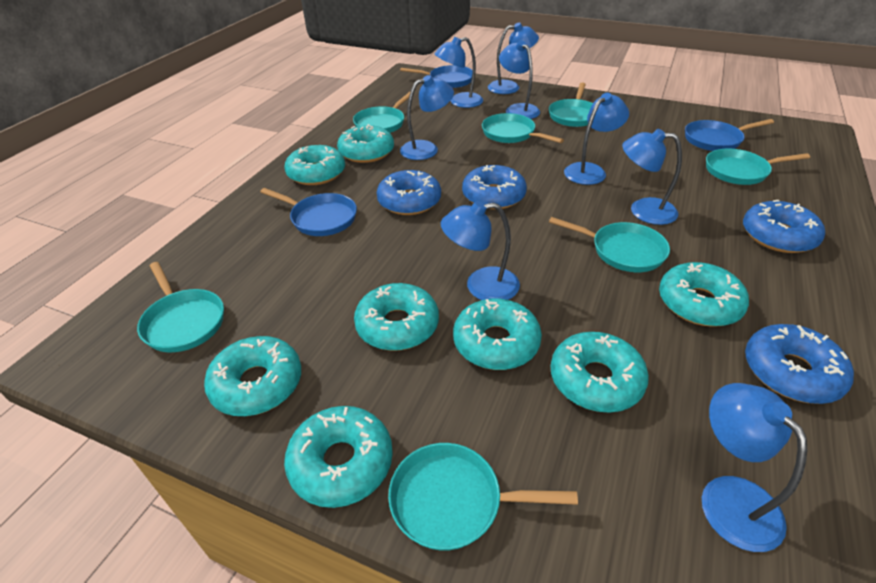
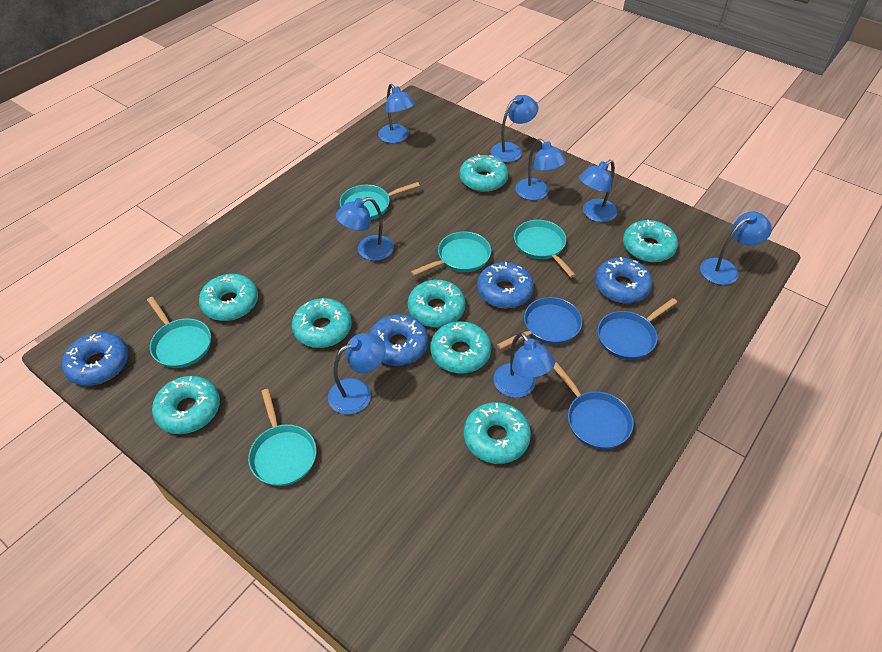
turquoise pan: [137,262,224,352] [353,92,410,133] [388,443,578,551] [482,113,564,143] [549,82,593,127] [549,217,670,272] [706,149,810,185] = 7 -> [147,297,211,368] [248,389,317,486] [340,182,420,220] [411,232,491,276] [514,220,576,278] = 5

